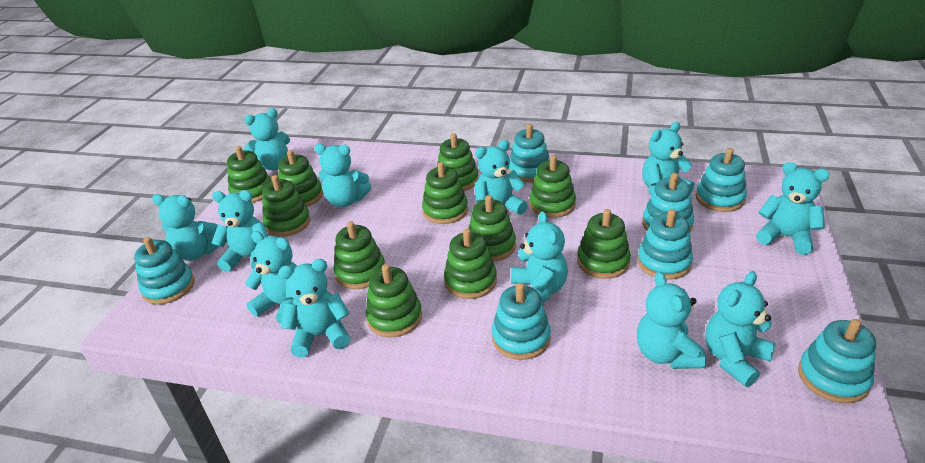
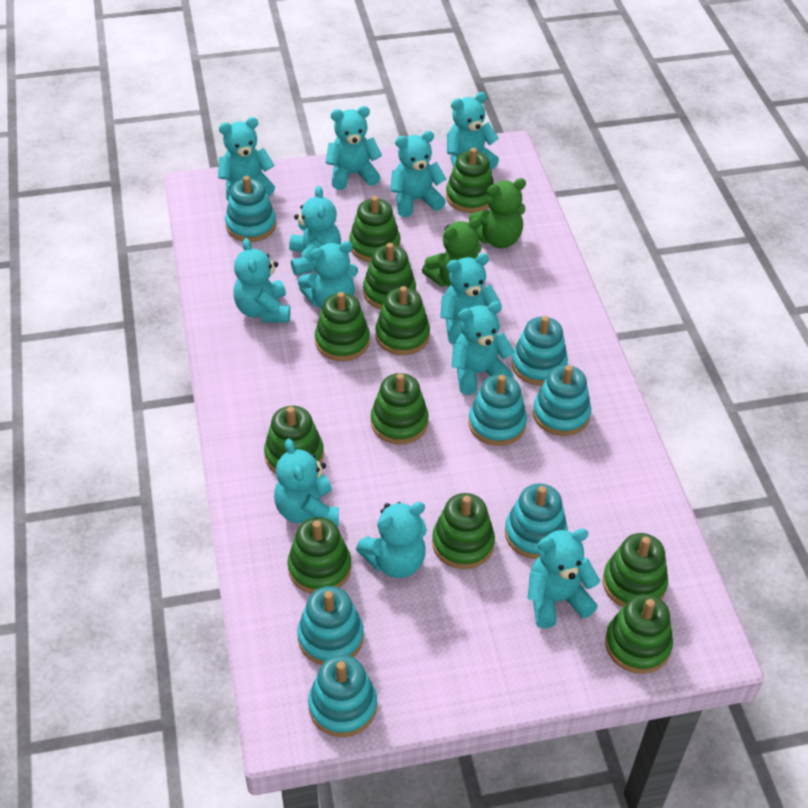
green teddy bear: none = 0 -> [422,217,482,287] [468,178,526,248] = 2

